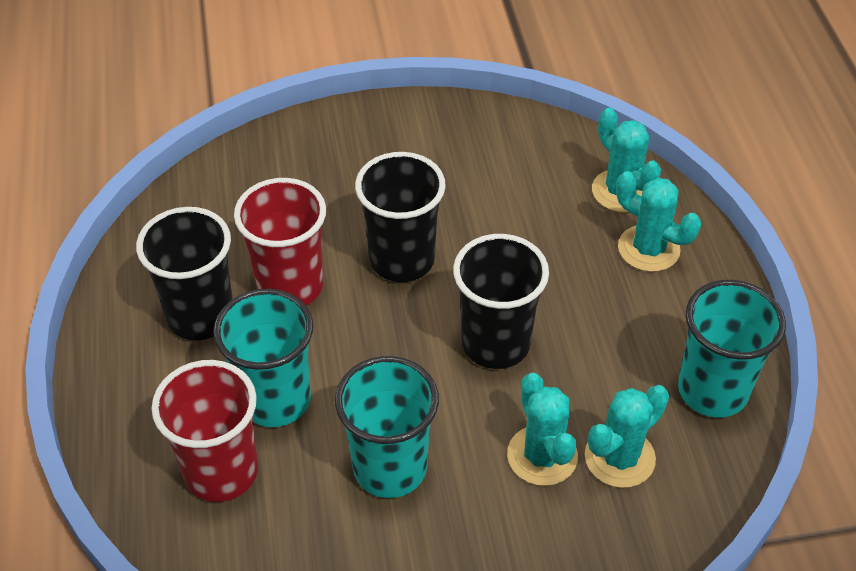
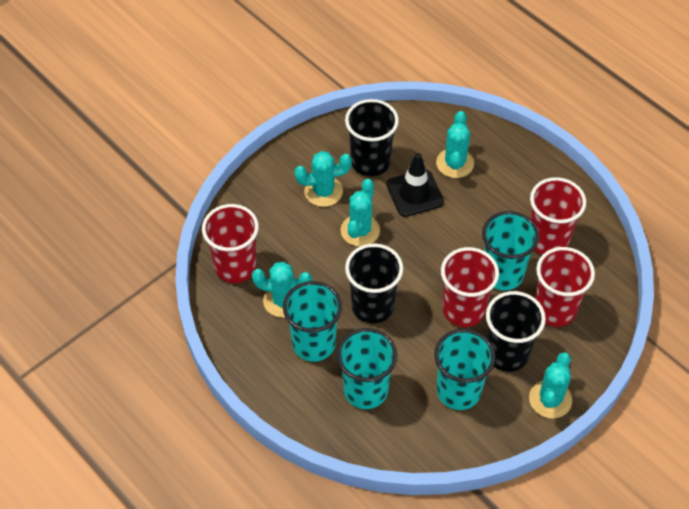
black traffic cone: none = 0 -> [386,153,444,217] = 1
red cup: [151,360,258,502] [234,178,326,305] = 2 -> [202,204,259,283] [441,247,499,327] [530,177,586,255] [535,247,595,327] = 4
turquoise cactus: [507,373,578,486] [585,385,669,488] [592,108,661,213] [616,171,701,272] = 4 -> [252,262,312,318] [295,151,352,207] [341,179,380,247] [436,111,474,178] [529,352,572,418] = 5
turquoise cup: [213,289,313,427] [335,356,439,498] [678,280,786,418] = 3 -> [283,281,342,362] [337,328,397,409] [434,329,495,410] [482,211,539,290] = 4

